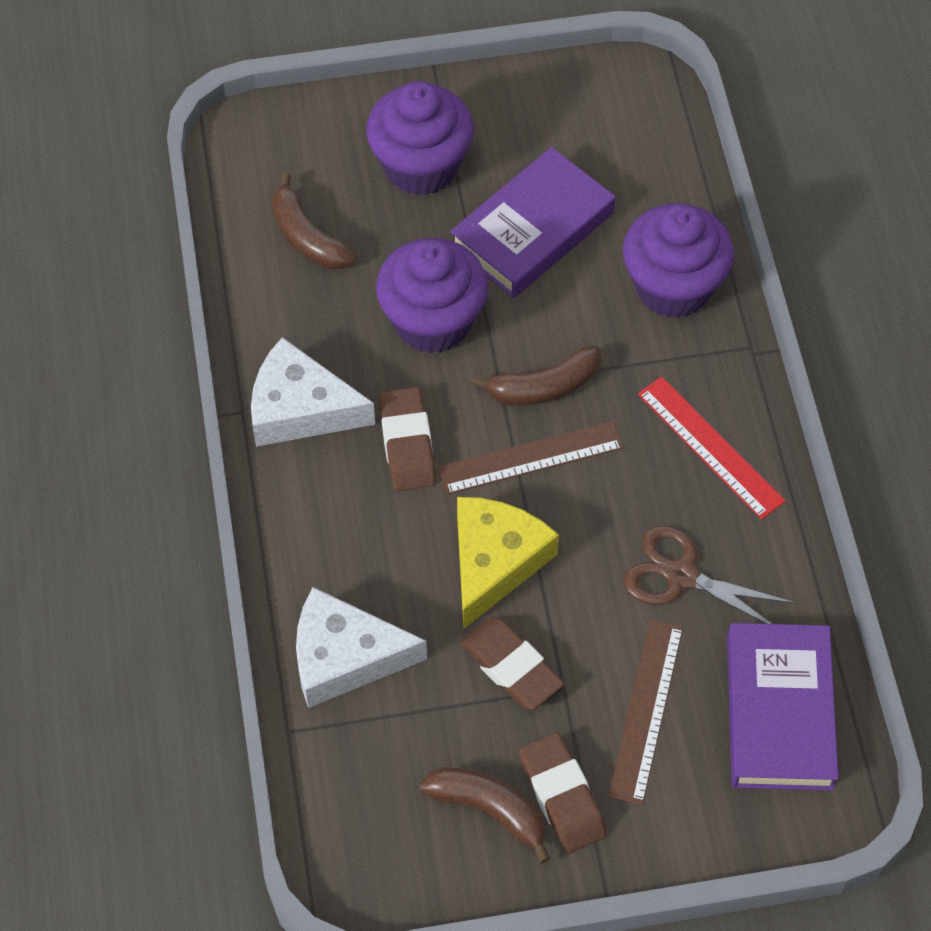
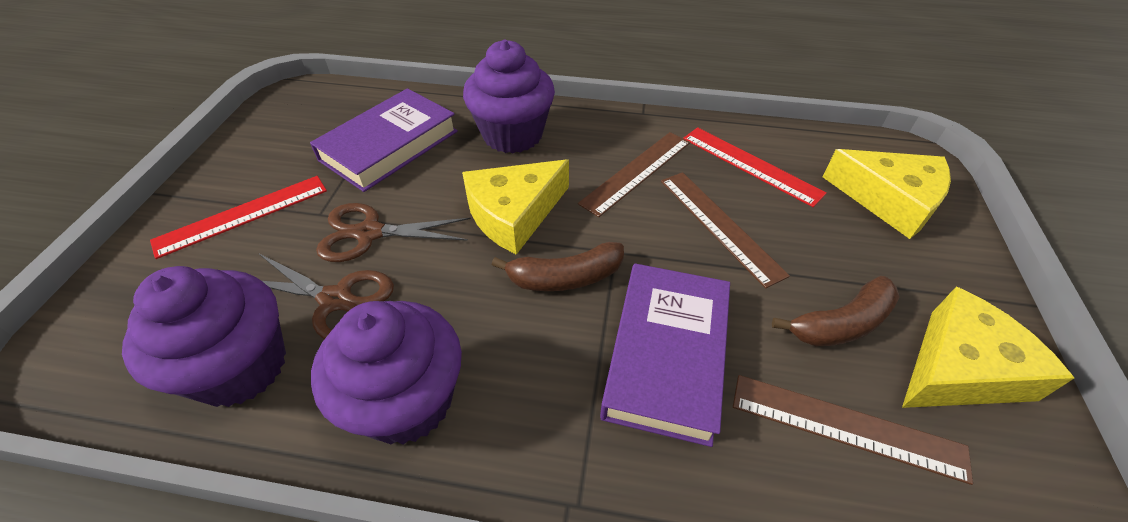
brown banana: [271,173,356,269] [419,767,551,864] [470,345,601,406] = 3 -> [492,242,624,291] [772,276,899,346] = 2
brown eraser: [379,387,436,491] [460,617,564,710] [519,732,607,854] = 3 -> none = 0
brown ruler: [437,421,624,495] [608,620,683,805] = 2 -> [578,132,690,217] [661,172,790,289] [733,375,973,485] = 3
brown scissors: [623,525,796,624] = 1 -> [258,253,394,339] [316,203,471,262] = 2
red ruler: [638,376,786,520] = 1 -> [150,176,327,259] [683,127,827,207] = 2
white cheese: [251,337,375,447] [296,587,427,708] = 2 -> none = 0
yellow cheese: [457,497,559,629] = 1 -> [462,159,569,255] [823,149,951,239] [902,287,1074,408] = 3

